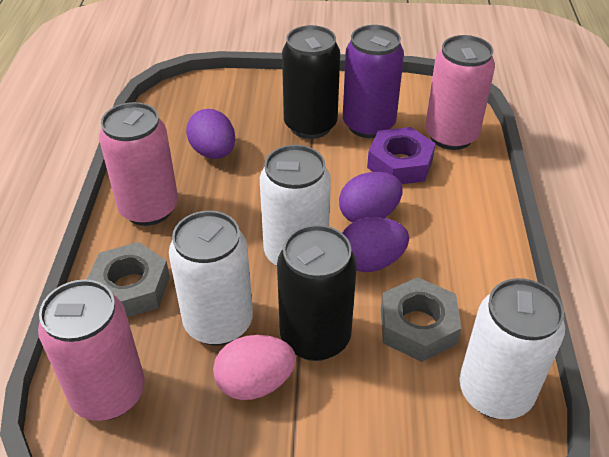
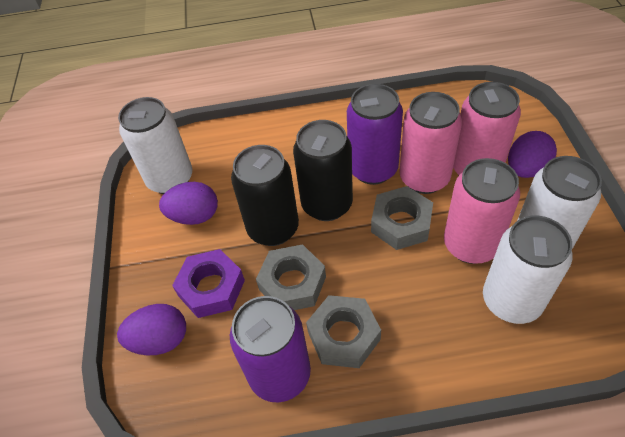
grey nut: [87,242,170,317] [381,277,462,362] = 2 -> [256,244,326,310] [306,295,381,368] [371,186,433,250] = 3
pink egg: [213,335,296,400] = 1 -> none = 0
purple can: [343,25,404,138] = 1 -> [230,296,311,402] [347,84,403,185] = 2

